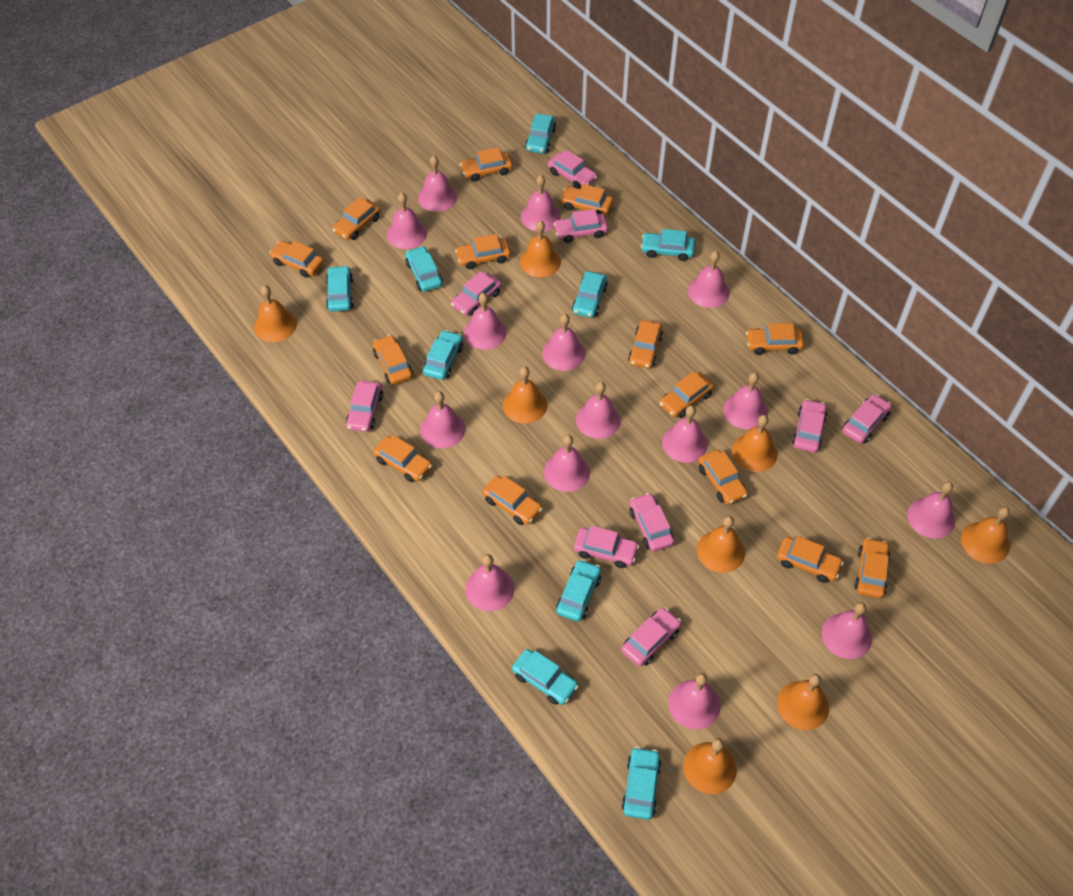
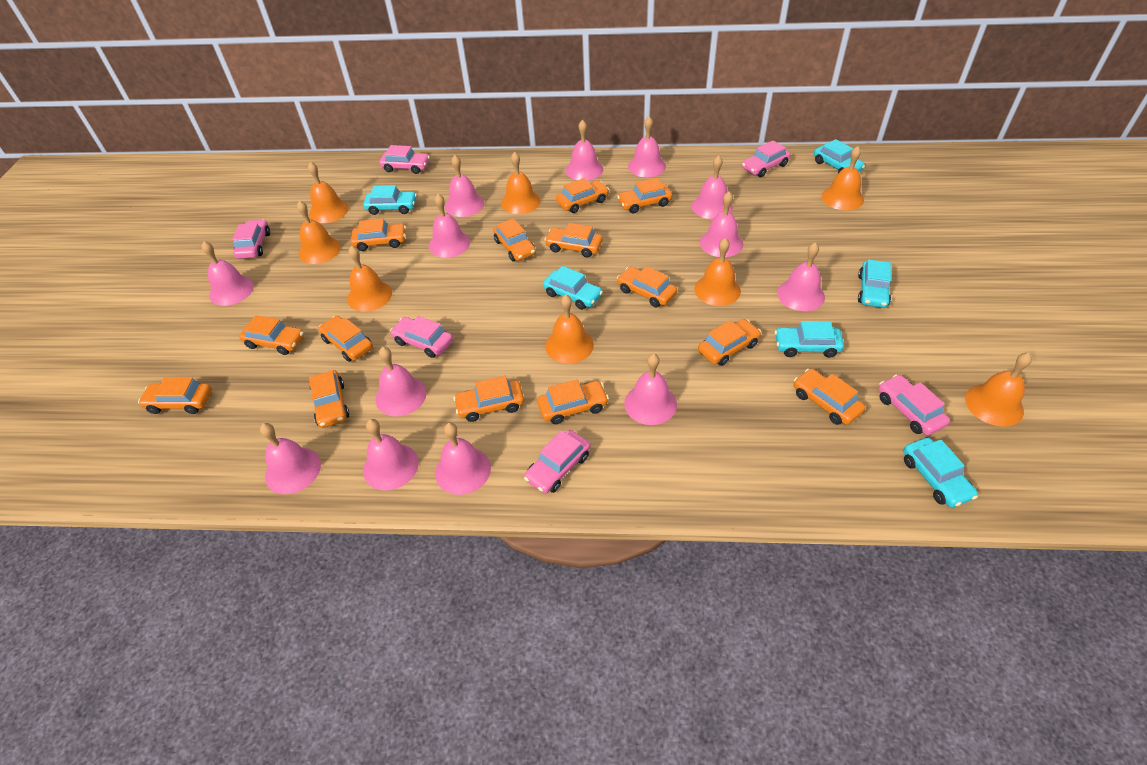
pink bell: [387,192,427,249] [418,155,457,212] [420,391,465,448] [464,293,507,350] [465,554,514,611] [521,175,561,231] [542,314,585,371] [544,435,590,492] [576,382,621,439] [662,406,708,463] [668,673,720,730] [688,251,730,308] [723,372,768,430] [822,602,872,659] [907,481,955,539] = 15 -> [201,241,254,306] [260,423,321,494] [363,419,419,490] [376,347,427,416] [429,194,470,258] [435,423,491,495] [445,155,484,217] [566,120,603,181] [624,354,677,425] [628,116,666,177] [692,155,733,219] [700,192,743,257] [777,242,825,311] = 13
pink car: [346,381,383,432] [451,271,502,316] [548,150,597,189] [554,209,608,243] [574,525,639,568] [621,608,681,666] [629,493,674,551] [792,399,827,453] [842,394,892,443] = 9 -> [232,219,270,259] [379,145,430,174] [390,316,453,358] [524,430,590,494] [742,141,791,177] [878,375,950,435] = 6
turquoise car: [326,266,354,312] [405,246,443,292] [423,330,463,380] [512,649,579,705] [525,113,556,154] [556,559,601,622] [572,271,608,318] [621,747,662,820] [641,229,695,261] = 9 -> [363,185,417,215] [543,266,603,310] [775,321,844,358] [814,139,865,173] [858,260,891,308] [903,438,978,508] = 6

